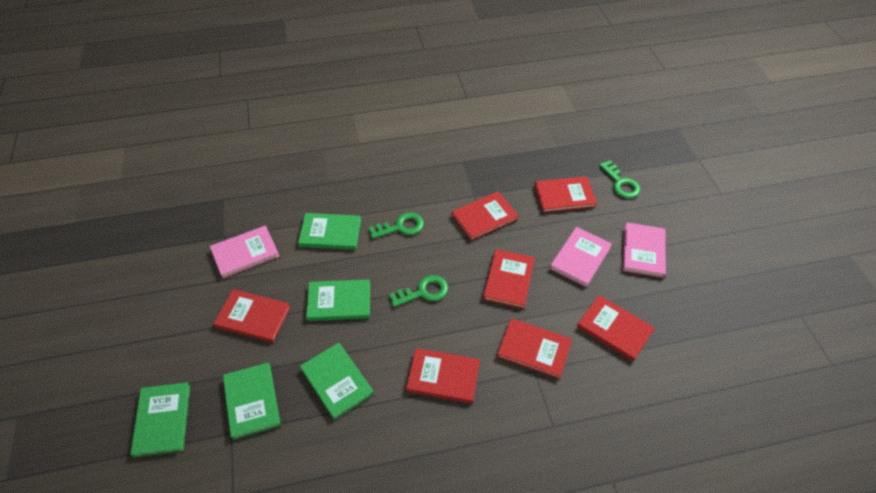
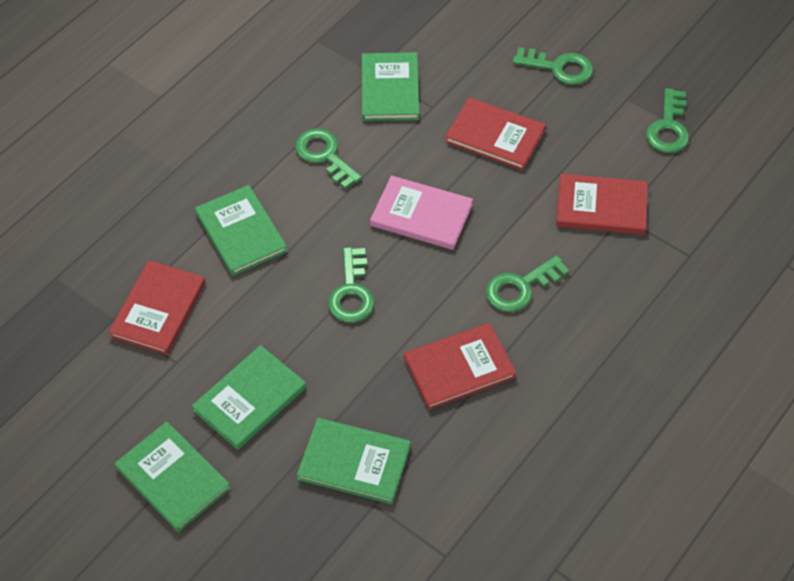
green key: [369,212,424,239] [389,275,448,307] [599,160,641,199] = 3 -> [295,129,362,189] [328,247,374,323] [486,255,569,312] [513,47,593,85] [646,88,689,153] = 5
pink book: [210,226,280,279] [550,227,612,287] [623,222,666,278] = 3 -> [370,175,473,250] = 1
red book: [214,289,290,343] [406,348,480,404] [452,191,519,241] [483,249,535,309] [497,318,572,379] [534,176,597,213] [577,295,655,361] = 7 -> [109,260,206,355] [404,323,516,410] [445,97,546,171] [556,174,648,235] = 4

